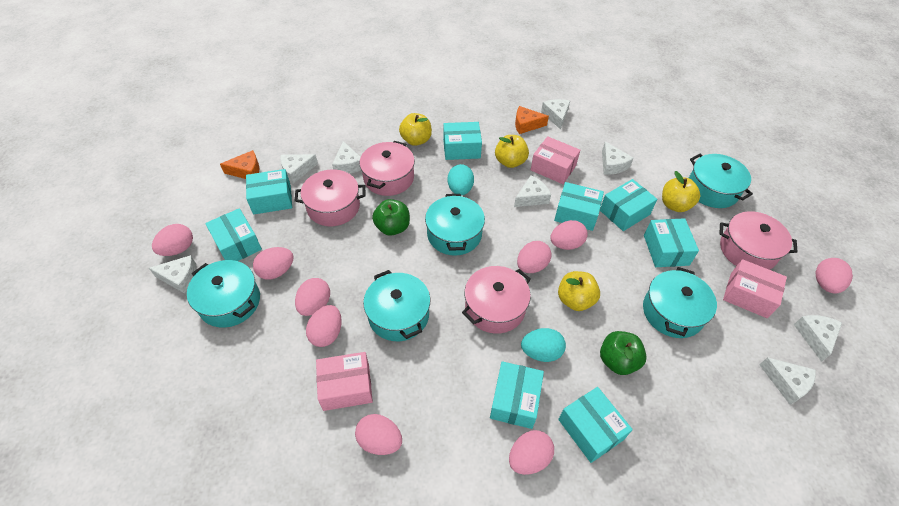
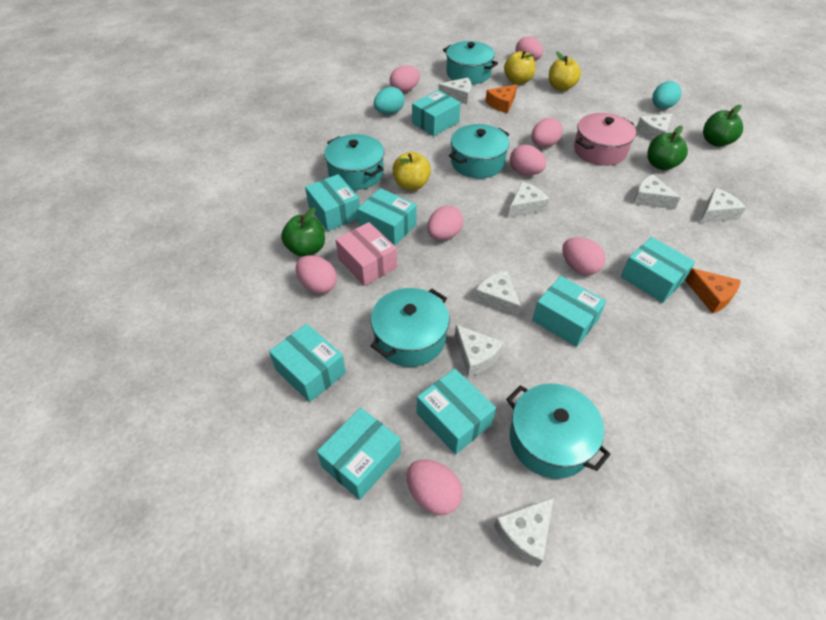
green apple: [372,199,410,236] [600,331,647,375] = 2 -> [281,208,325,257] [647,126,688,170] [703,105,743,147] = 3
pink box: [316,352,373,411] [531,136,580,184] [723,259,787,318] = 3 -> [335,222,397,286] = 1
pink egg: [152,224,193,256] [253,247,293,280] [295,278,330,316] [306,305,342,347] [355,414,402,455] [509,430,554,475] [517,241,552,273] [551,220,588,250] [816,258,853,294] = 9 -> [296,255,337,294] [390,66,420,93] [407,460,463,515] [427,206,464,240] [510,145,546,175] [516,37,543,61] [531,118,563,147] [562,237,605,275] = 8
pink pot: [295,170,365,226] [359,141,415,196] [462,266,531,334] [720,211,798,270] = 4 -> [574,113,636,166] = 1
yellow apple: [399,113,432,146] [495,135,529,168] [558,271,600,311] [662,171,700,212] = 4 -> [392,152,431,190] [504,51,536,84] [549,51,581,91] = 3

